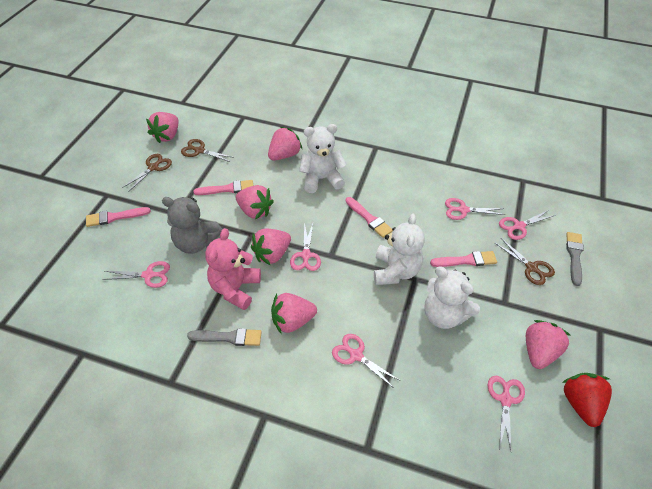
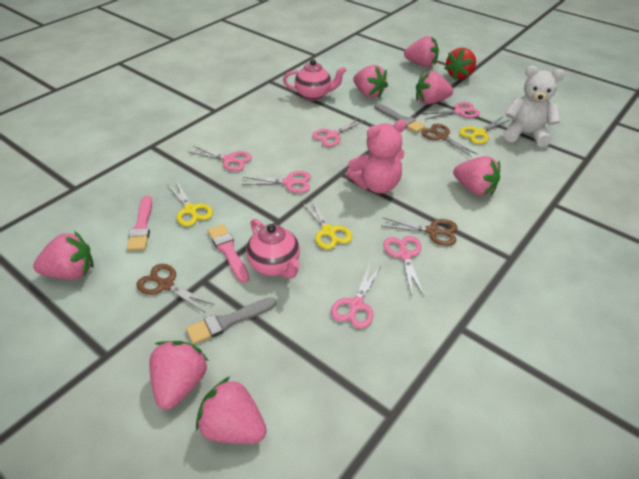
grey teddy bear: [162,197,222,254] = 1 -> none = 0
pink brush: [86,207,151,227] [193,180,253,195] [345,197,393,238] [430,251,497,267] = 4 -> [127,196,152,251] [208,224,249,283] = 2
pink strawberry: [146,112,179,143] [236,185,274,219] [251,228,291,265] [268,127,302,160] [271,293,317,334] [526,320,571,369] = 6 -> [33,231,94,280] [149,341,209,410] [196,377,267,444] [353,65,388,98] [404,36,439,67] [416,71,453,104] [453,156,500,196] = 7
pink teapot: none = 0 -> [246,219,300,279] [283,59,346,101] = 2
white teddy bear: [299,124,347,193] [374,213,425,285] [424,267,480,329] = 3 -> [504,66,565,147] = 1
yellow scissors: none = 0 -> [167,181,213,226] [302,198,352,249] [459,117,510,144] = 3

